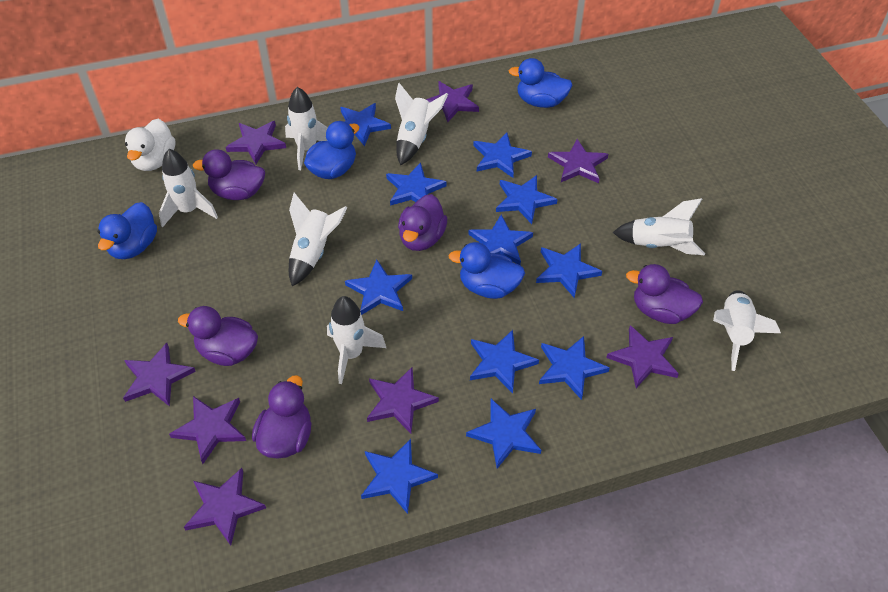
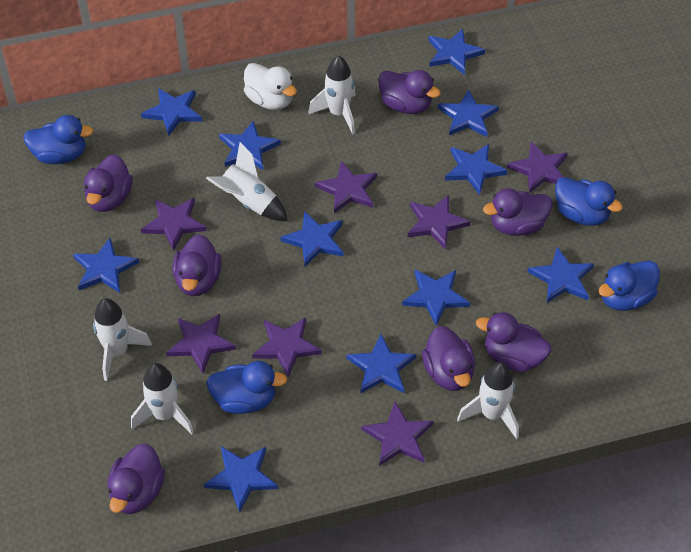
purple duck: [178,306,258,366] [193,149,265,200] [252,375,311,459] [398,194,447,251] [626,264,703,324] = 5 -> [84,154,133,212] [108,444,165,514] [172,234,222,296] [378,70,441,114] [422,326,475,391] [476,312,551,372] [483,188,552,236] = 7
purple star: [123,343,196,407] [169,396,246,464] [184,468,266,546] [226,121,286,164] [367,367,439,434] [426,81,479,122] [548,139,608,183] [606,325,679,388] = 8 -> [141,198,207,251] [166,313,236,374] [252,317,322,378] [315,161,377,213] [361,402,433,466] [408,195,471,249] [507,142,568,193] = 7
white rocket: [159,149,218,227] [285,87,328,170] [289,193,347,286] [327,296,386,384] [395,83,448,166] [613,198,705,255] [713,290,781,371] = 7 -> [93,298,152,381] [131,363,194,434] [206,142,288,221] [308,55,356,134] [457,362,519,439] = 5

